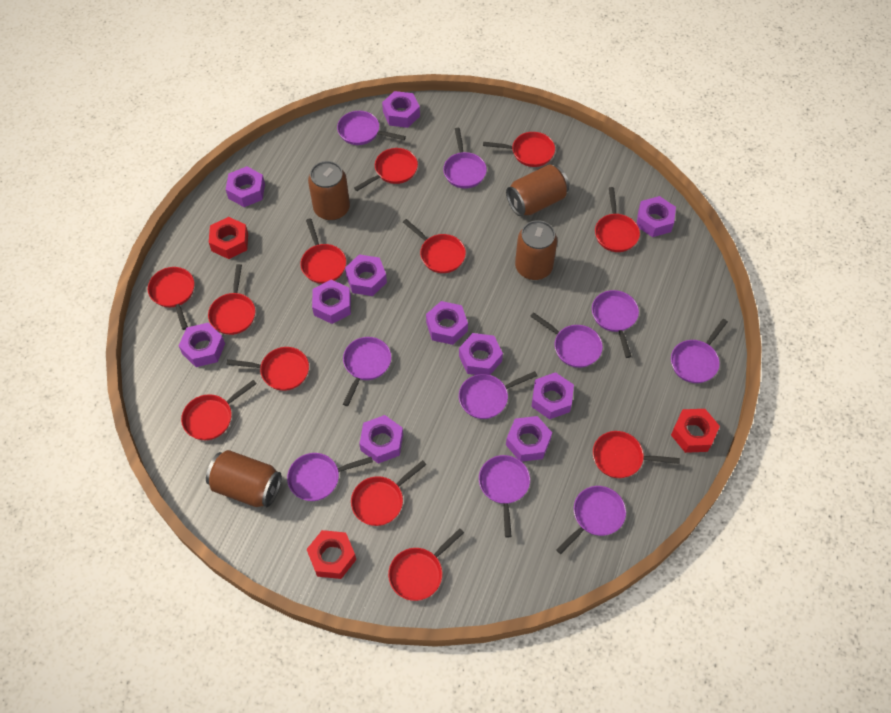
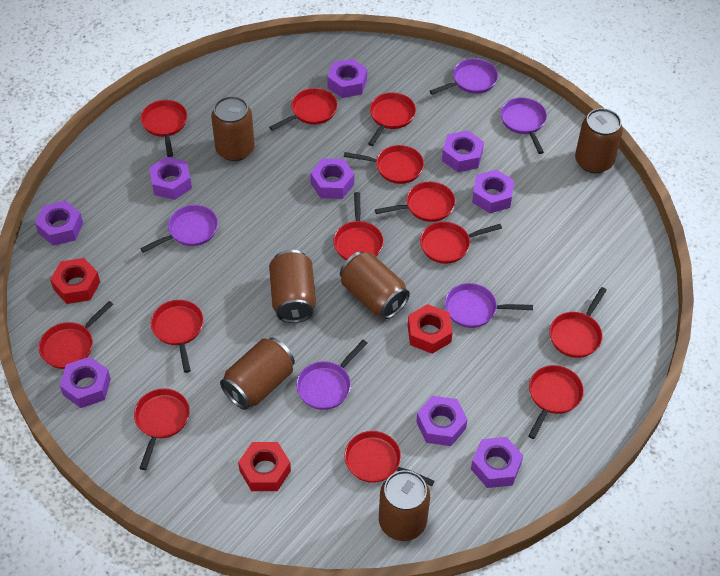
brown can: [206,450,282,507] [308,161,350,221] [506,164,569,216] [515,220,557,280] = 4 -> [211,96,255,161] [220,338,295,410] [269,250,316,323] [340,251,410,319] [379,470,430,541] [575,108,623,173] = 6
purple nut: [179,323,225,367] [226,166,265,207] [312,280,351,324] [345,255,387,296] [359,415,403,464] [382,91,420,128] [426,301,468,345] [459,333,503,375] [506,416,552,462] [531,372,574,420] [636,196,676,237] = 11 -> [35,201,83,246] [60,357,111,408] [149,156,192,200] [310,158,354,199] [327,59,367,98] [416,396,467,446] [442,130,484,172] [471,437,523,488] [472,170,514,213] = 9
purple pan: [287,453,373,501] [337,111,406,145] [343,337,391,406] [443,128,487,189] [459,371,537,419] [479,455,530,538] [530,312,603,368] [556,486,626,554] [592,290,639,358] [671,319,728,383] = 10 -> [140,205,218,253] [296,340,367,410] [430,58,498,95] [445,283,533,328] [500,97,547,154] = 5
red pan: [148,267,194,330] [181,380,257,440] [208,264,255,335] [227,347,309,391] [300,218,346,284] [351,460,426,526] [354,148,418,191] [388,528,464,601] [403,219,466,273] [483,132,555,167] [593,431,680,478] [595,187,640,252] = 12 -> [39,301,113,369] [134,389,190,470] [141,100,187,157] [151,300,204,373] [269,88,338,131] [333,192,384,260] [344,145,424,184] [344,431,434,487] [368,92,416,146] [375,182,455,222] [420,222,502,264] [528,365,584,439] [549,287,607,358] = 13

